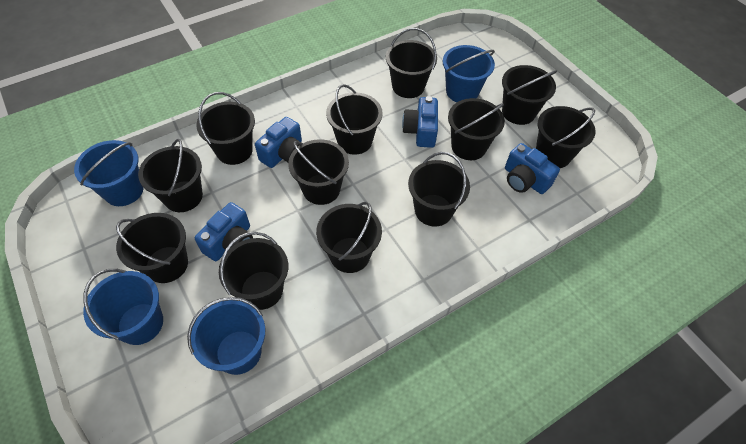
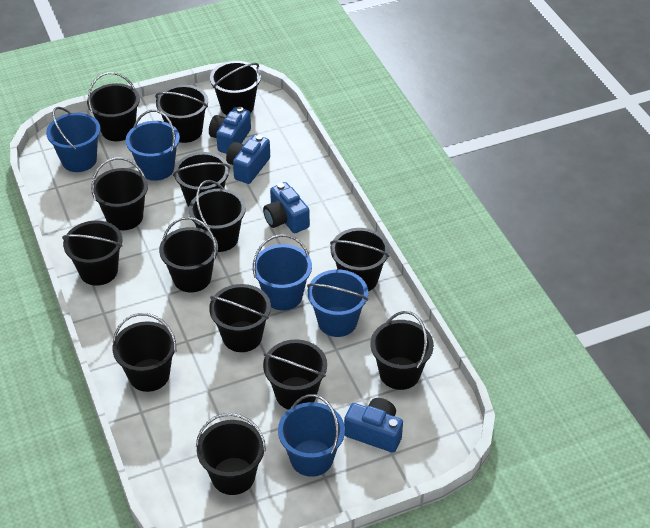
black bucket: [116,213,188,283] [138,139,203,212] [196,92,255,165] [219,232,288,310] [288,139,349,205] [316,202,382,273] [326,84,383,155] [386,28,437,98] [408,152,470,226] [448,98,505,160] [502,65,557,125] [536,106,596,168] = 12 -> [62,220,123,286] [87,72,140,141] [92,157,148,230] [112,313,176,392] [155,85,208,143] [159,217,218,292] [173,152,230,207] [189,180,246,252] [196,413,266,495] [209,284,271,352] [210,61,261,115] [263,339,327,410] [330,228,390,291] [371,311,434,390] = 14
blue bucket: [74,140,144,206] [83,269,163,345] [187,297,265,375] [443,45,495,102] = 4 -> [46,107,100,172] [126,110,180,181] [252,234,312,311] [278,394,345,477] [307,269,368,337] = 5

